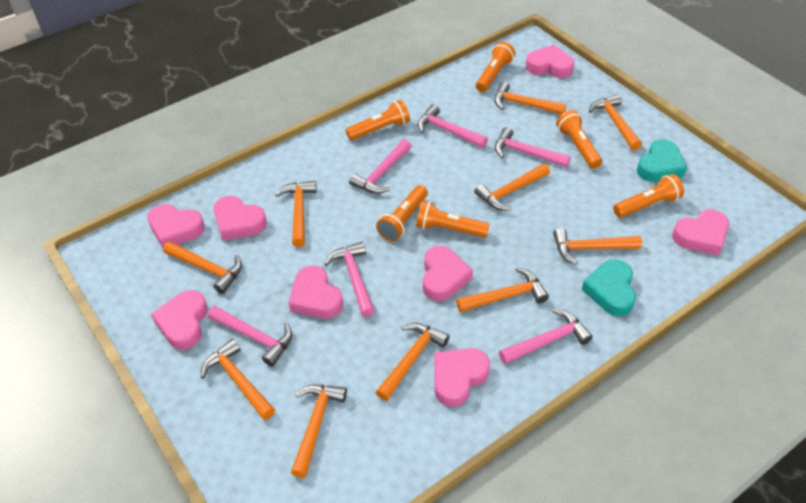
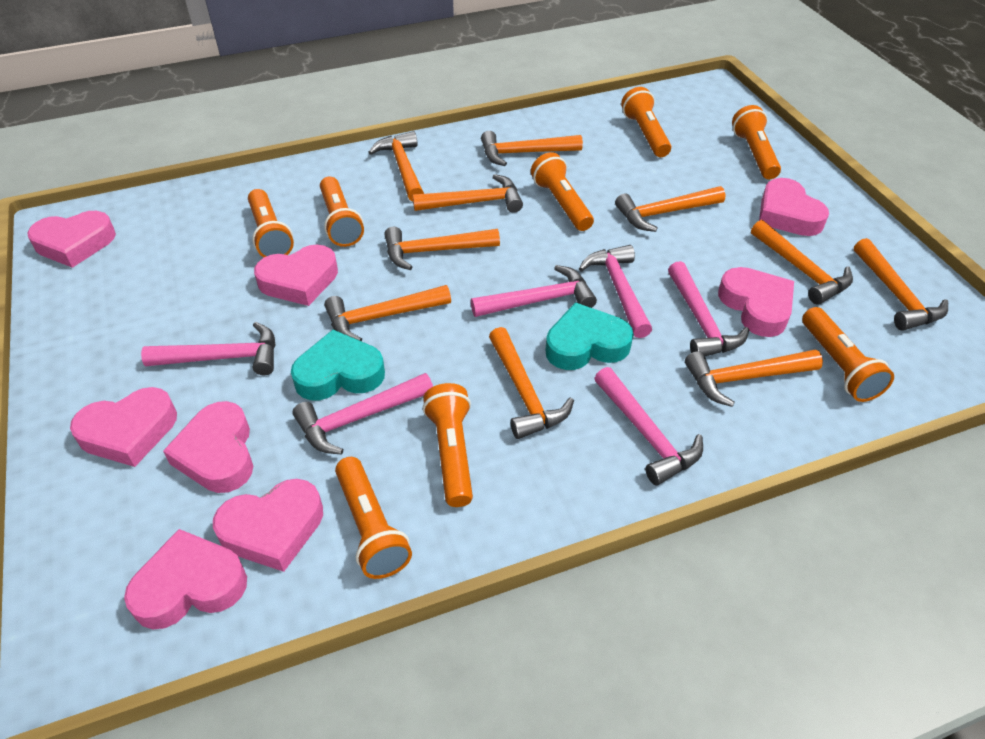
orange flashlight: [346,100,410,140] [376,185,428,241] [416,201,490,238] [476,42,515,92] [556,110,602,169] [613,174,684,218] = 6 -> [248,189,294,257] [320,176,364,247] [335,457,412,579] [423,383,473,507] [531,152,594,231] [621,87,671,157] [732,105,781,179] [802,307,894,402] = 8

